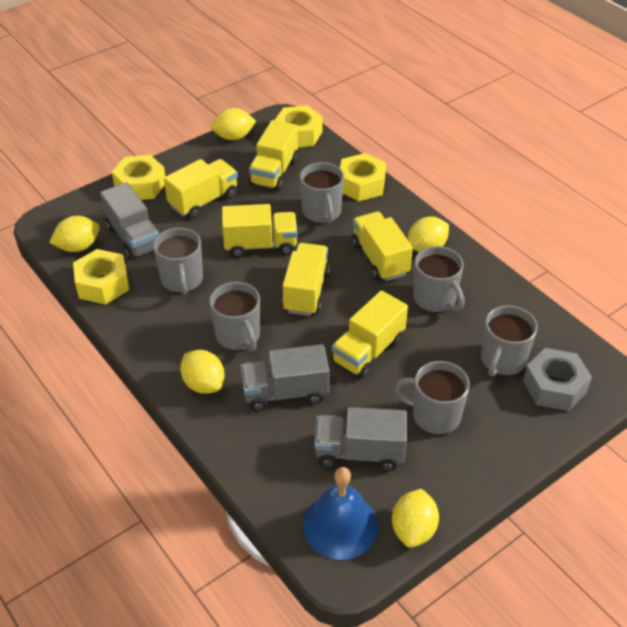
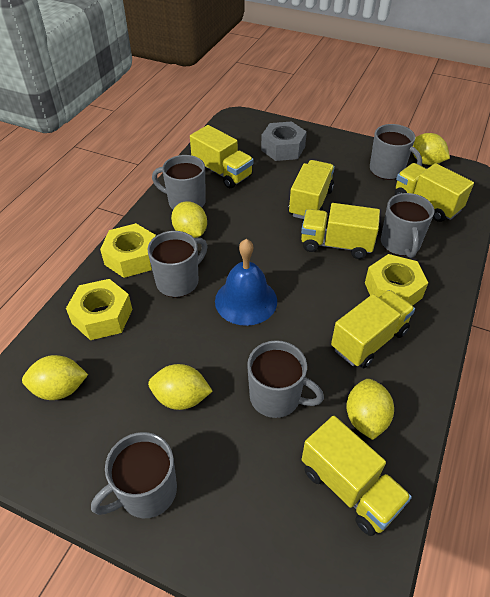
grey truck: [100,182,159,260] [241,344,330,411] [314,407,407,471] = 3 -> none = 0
yellow nut: [73,249,129,305] [112,155,166,200] [275,105,323,147] [340,153,386,201] = 4 -> [66,279,133,340] [100,223,156,278] [365,254,428,306] = 3

